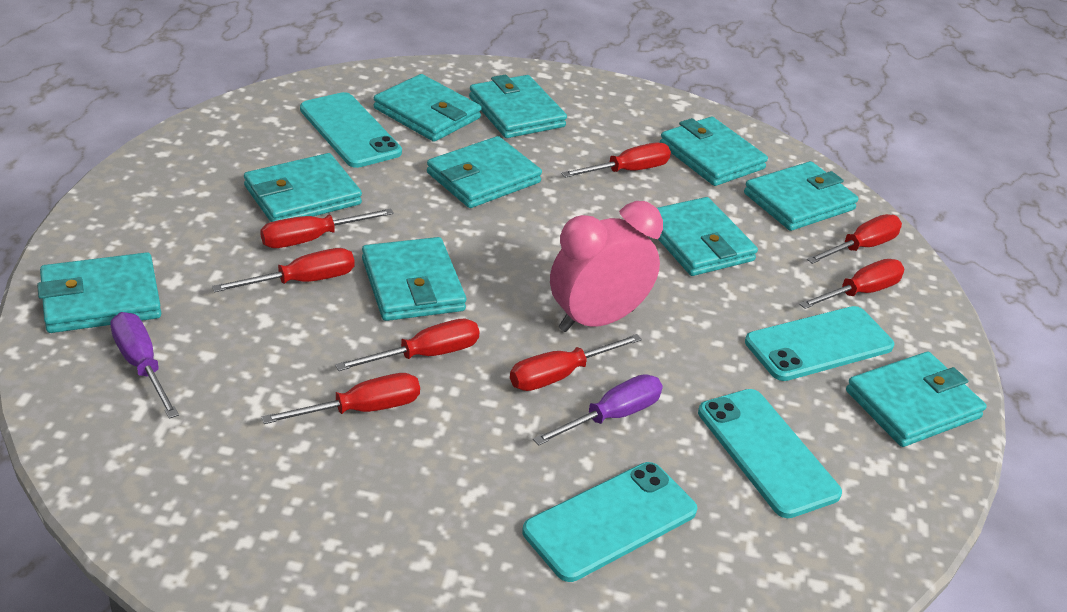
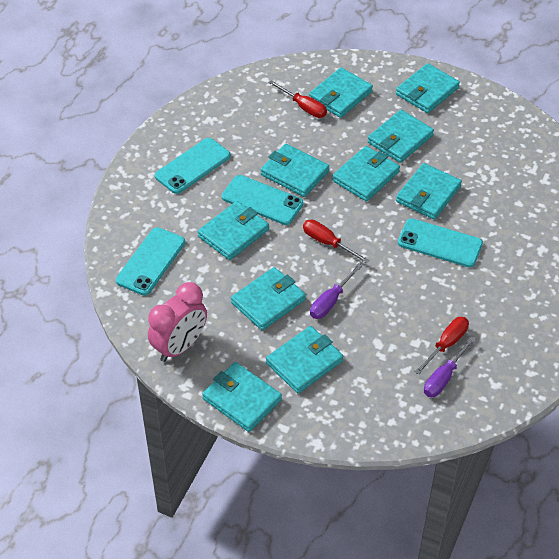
red screwdriver: [212,248,355,292] [260,208,394,248] [261,373,420,424] [335,319,480,371] [510,334,642,391] [561,143,671,178] [799,259,904,309] [807,214,902,264] = 8 -> [269,80,327,118] [303,220,369,263] [415,317,469,375] = 3

